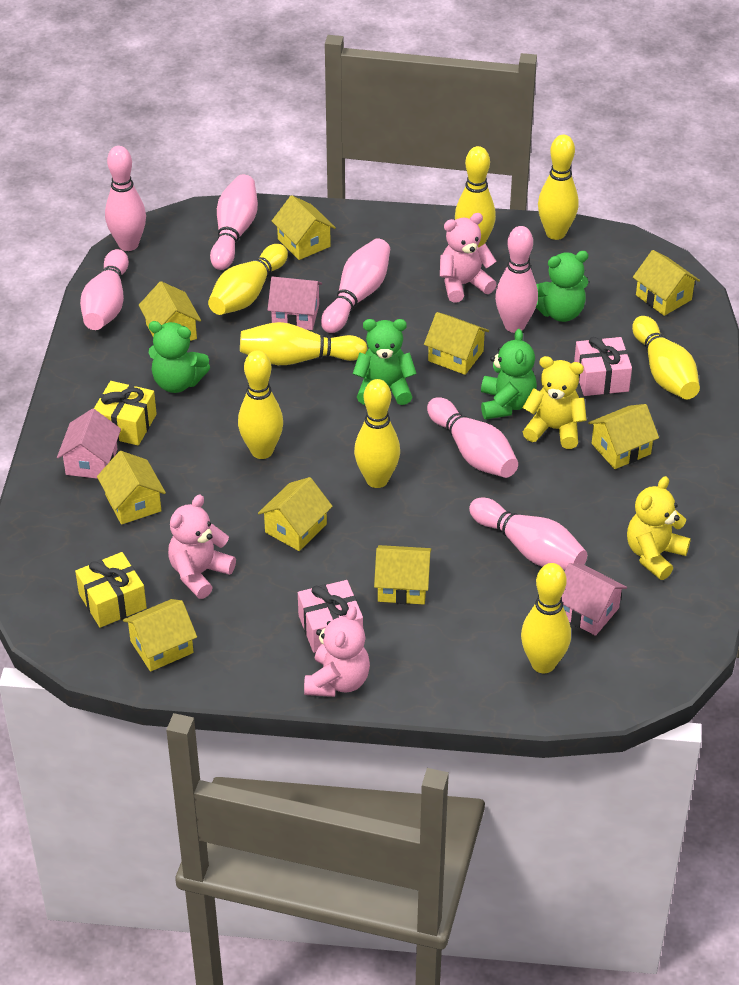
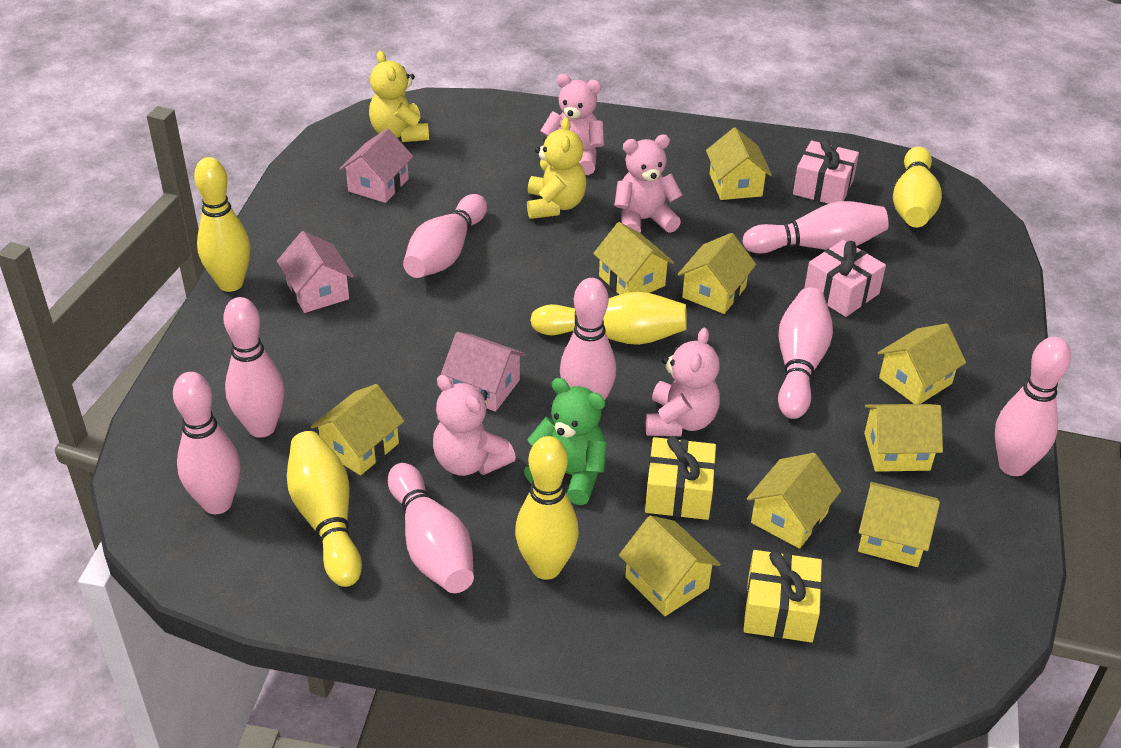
green teddy bear: [148,321,210,393] [353,319,417,405] [481,329,537,419] [536,251,588,322] = 4 -> [524,378,607,505] = 1
pink bowling pin: [80,249,129,330] [105,146,146,251] [210,175,258,270] [321,238,390,333] [427,397,518,478] [469,498,587,570] [495,226,538,333] = 7 -> [173,372,240,514] [223,297,285,438] [388,463,474,593] [403,194,487,278] [560,278,616,400] [742,201,889,254] [778,287,833,419] [995,337,1071,476] = 8
pink teddy bear: [168,495,236,599] [304,606,370,697] [440,213,497,303] = 3 -> [433,374,516,476] [540,74,604,175] [614,135,683,233] [646,328,720,436] = 4
yellow bowling pin: [208,244,288,315] [238,350,283,459] [240,322,367,365] [354,379,400,488] [455,146,496,248] [521,563,571,673] [538,135,579,240] [632,316,700,399] = 8 -> [194,157,250,292] [287,431,362,587] [515,436,579,580] [530,292,687,345] [893,146,942,227] = 5

